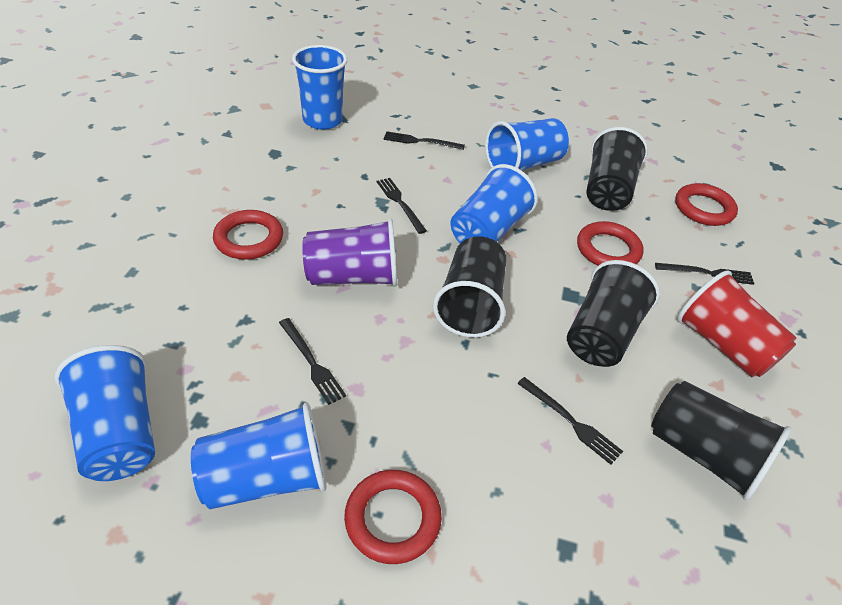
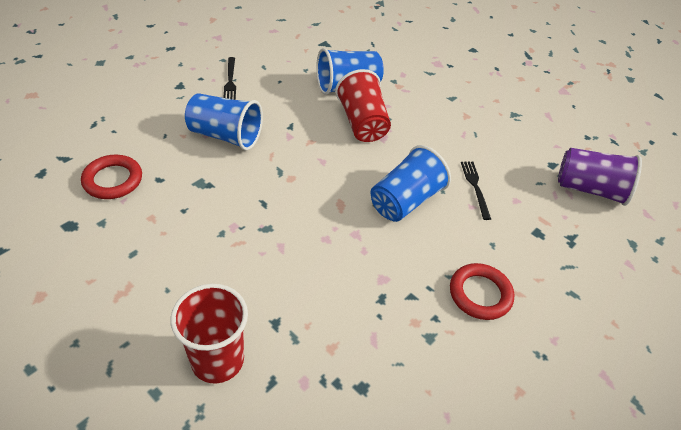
black cup: [433,236,506,338] [567,260,660,367] [587,127,648,211] [651,381,791,501] = 4 -> none = 0
black fork: [279,318,346,405] [377,178,427,234] [383,131,465,150] [517,377,623,465] [655,263,754,285] = 5 -> [223,57,236,100] [461,161,491,220] = 2
blue cup: [55,345,155,481] [191,402,327,509] [292,45,347,130] [450,164,538,243] [485,118,569,171] = 5 -> [185,93,263,150] [316,48,384,95] [370,145,451,222] = 3
red cup: [677,270,797,377] = 1 -> [170,284,248,383] [335,69,391,142] = 2
red ring: [213,210,283,260] [344,470,442,564] [577,221,643,266] [675,183,738,226] = 4 -> [81,155,142,199] [450,263,514,320] = 2

